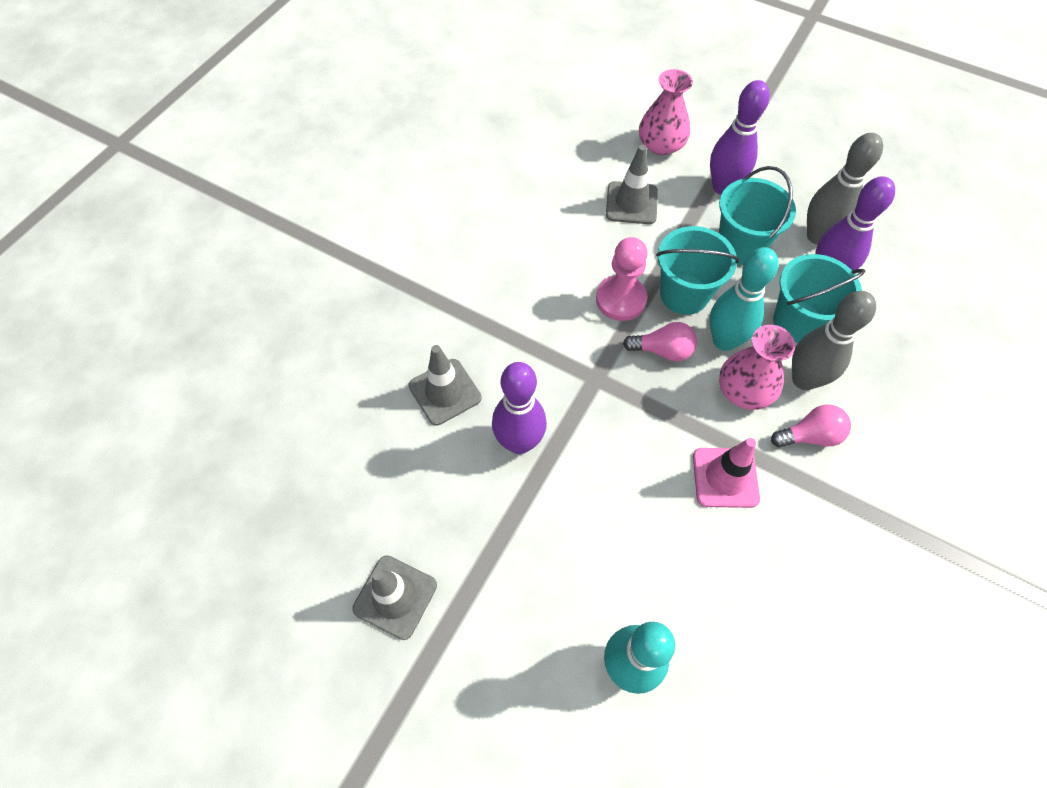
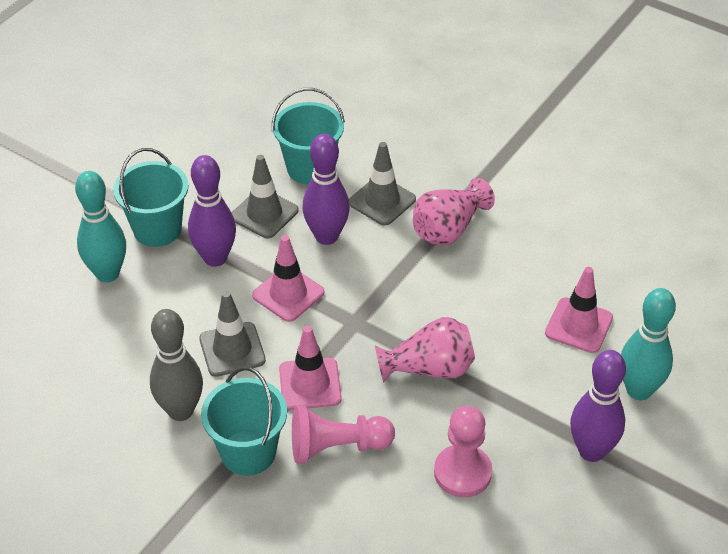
grey bowling pin: [792,291,876,390] [807,133,883,245] = 2 -> [150,309,203,421] = 1
pink light bulb: [623,322,697,361] [771,405,851,448] = 2 -> none = 0
pink pawn: [596,237,648,321] = 1 -> [292,405,395,464] [434,406,492,497] = 2
pink traffic cone: [693,438,760,508] = 1 -> [252,235,324,322] [279,326,342,410] [545,267,613,353] = 3

